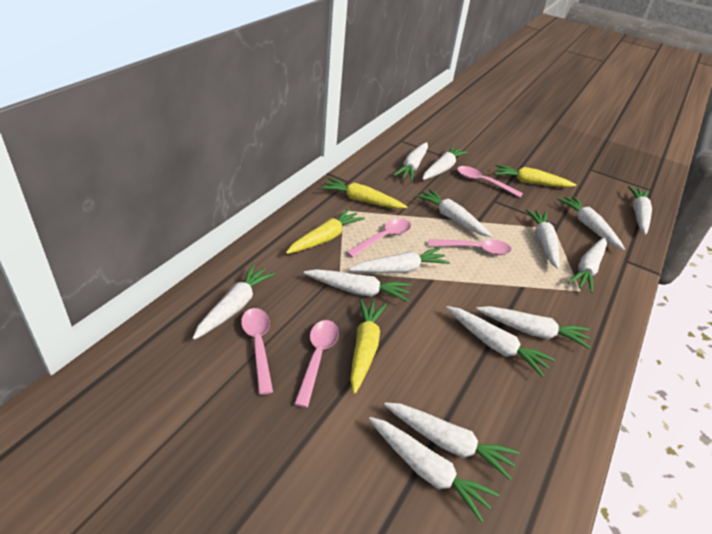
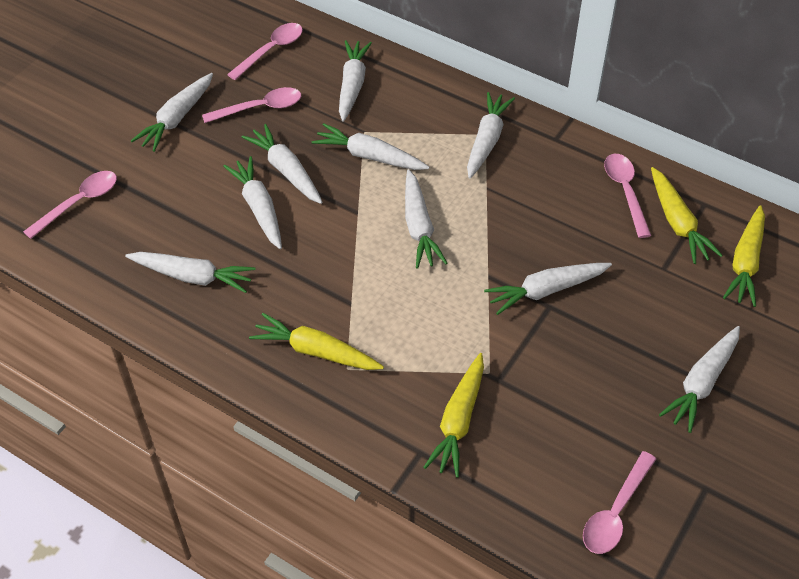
white carrot: [192,264,275,340] [304,269,411,302] [349,248,450,273] [369,417,499,523] [384,402,519,480] [393,142,428,181] [416,189,492,237] [422,145,469,180] [446,306,555,377] [476,306,591,349] [526,209,560,269] [557,196,625,250] [568,237,607,293] [628,186,652,235] = 14 -> [125,252,255,293] [131,73,213,152] [223,156,282,249] [242,124,323,204] [312,123,429,170] [339,40,372,122] [405,169,447,269] [467,92,515,179] [484,263,612,315] [659,326,740,433] = 10

